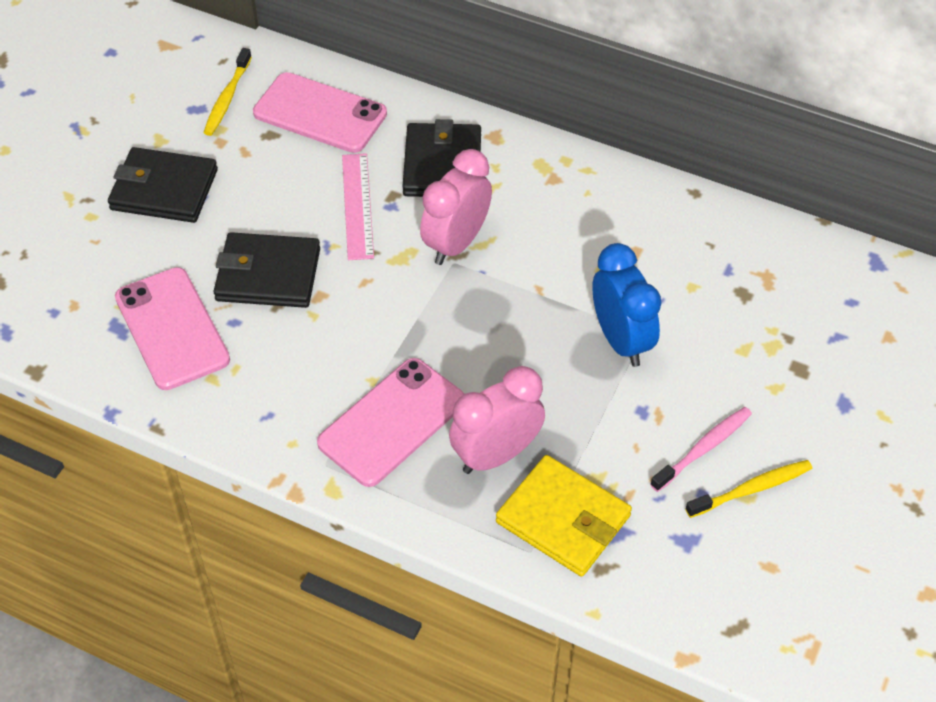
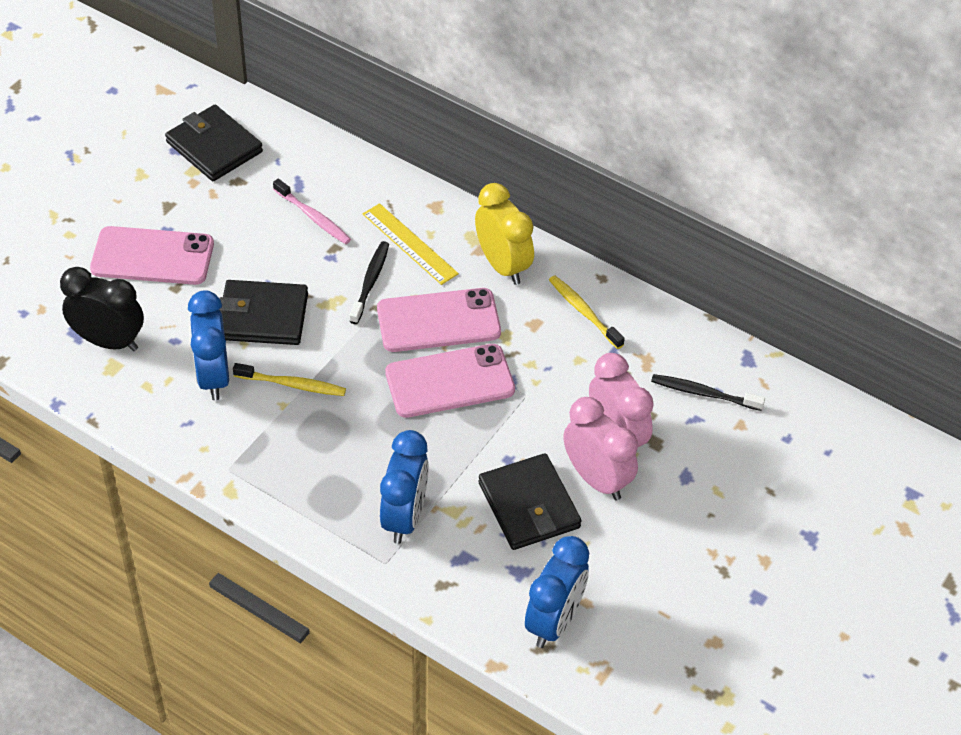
black clock: none = 0 -> [60,267,144,351] = 1
black toothbrush: none = 0 -> [349,241,389,324] [651,374,765,411] = 2
blue clock: [592,243,661,367] = 1 -> [188,290,229,400] [380,430,429,544] [525,536,589,648] = 3
pink ruler: [342,153,374,260] = 1 -> none = 0
yellow clock: none = 0 -> [475,183,534,285] = 1
yellow ruler: none = 0 -> [363,203,459,285] = 1
yellow wallet: [496,455,632,577] = 1 -> none = 0

